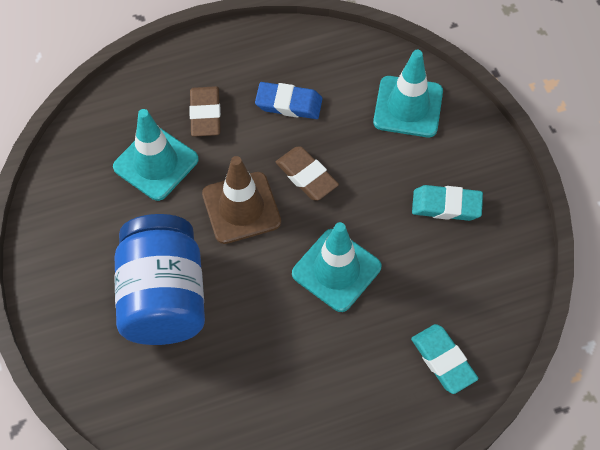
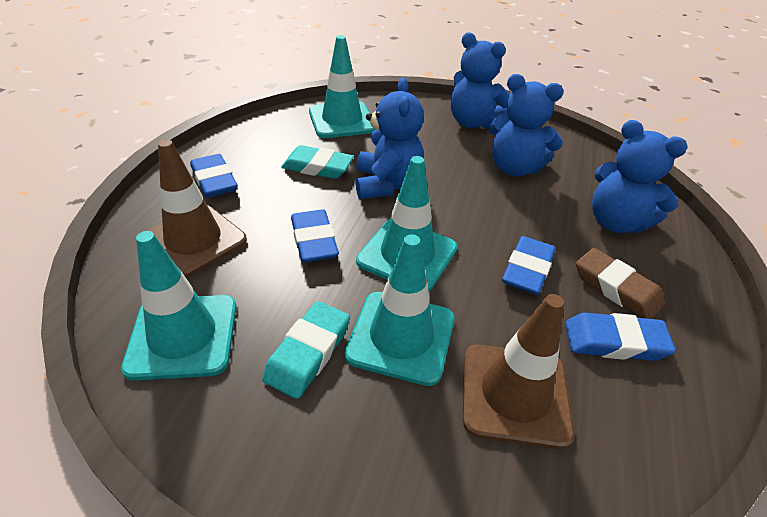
blue eraser: [255,82,323,119] = 1 -> [190,154,238,198] [291,209,339,262] [502,236,556,295] [565,313,676,361] = 4
blue jar: [114,214,205,345] = 1 -> none = 0
blue teddy bear: none = 0 -> [356,77,424,199] [451,32,510,129] [489,74,564,176] [592,120,688,233] = 4
brown eraser: [189,86,221,137] [276,147,339,201] = 2 -> [576,248,665,319] = 1
brown traffic cone: [202,156,281,244] = 1 -> [146,139,247,278] [463,294,574,449] = 2
turquoise traffic cone: [113,109,199,201] [292,222,382,312] [373,50,443,137] = 3 -> [121,231,236,381] [309,35,376,138] [345,234,455,386] [356,156,458,292] = 4

